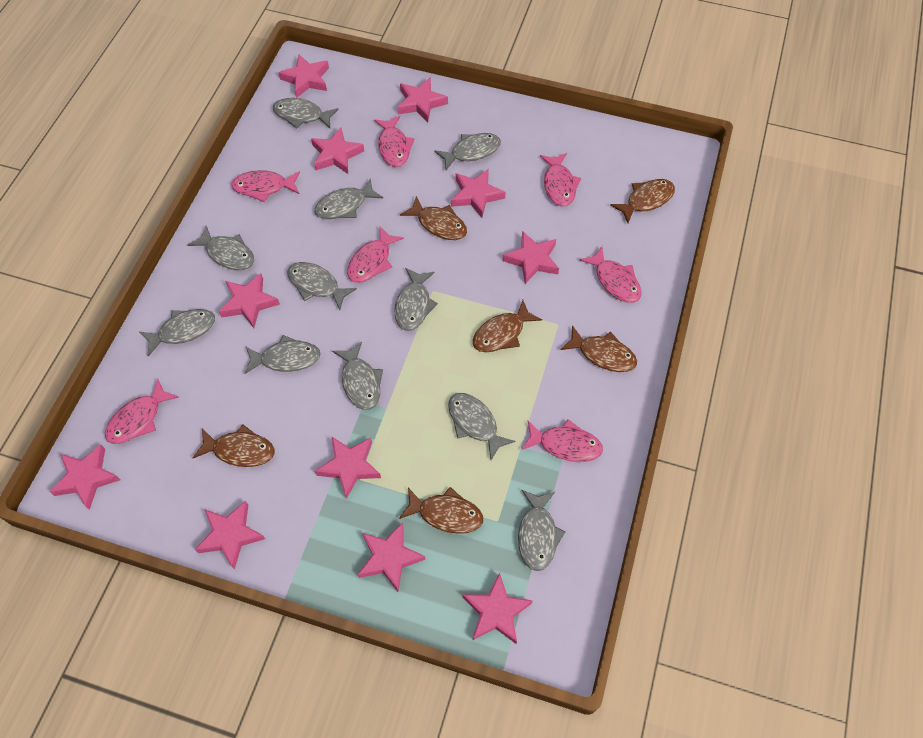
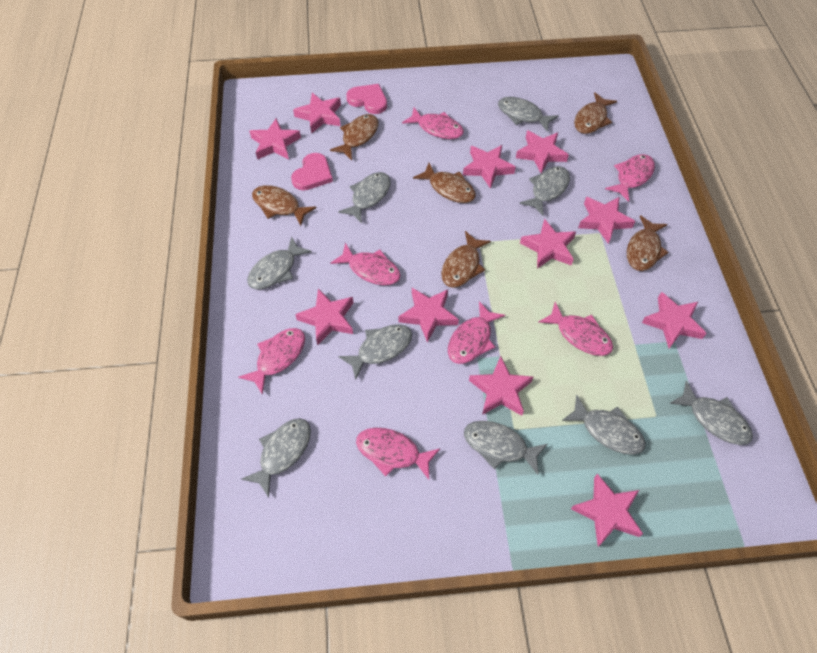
grey fish: [139,309,215,356] [188,226,254,270] [244,335,320,374] [273,98,339,129] [287,262,357,310] [314,178,383,219] [332,342,383,410] [394,268,438,331] [434,133,501,170] [448,393,516,460] [518,490,565,571] = 11 -> [241,418,311,497] [247,236,312,289] [338,172,391,224] [338,324,412,380] [464,421,548,475] [498,97,559,132] [519,166,570,215] [562,395,646,455] [669,380,753,445] = 9
pink heart: none = 0 -> [291,153,333,190] [346,84,387,114] = 2

